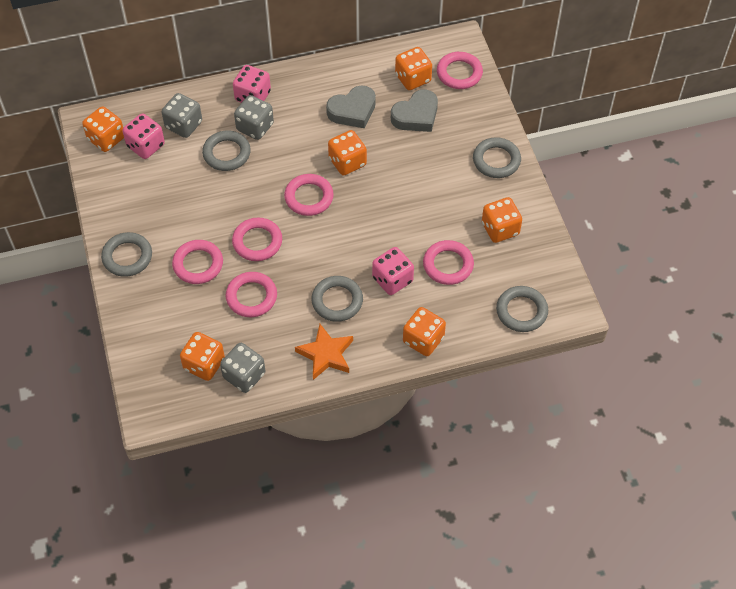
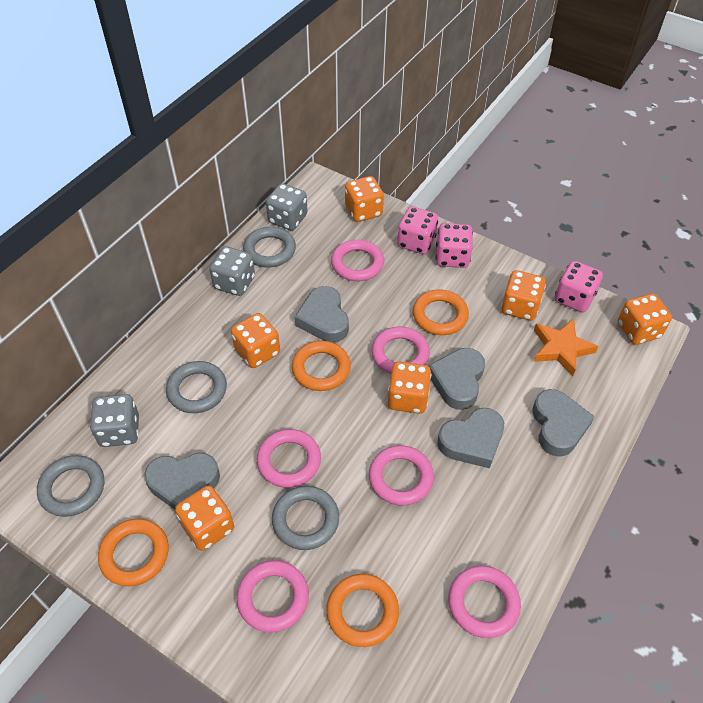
grey heart: [326,86,376,128] [391,90,438,132] = 2 -> [144,453,220,510] [295,286,349,342] [429,348,485,410] [437,408,504,468] [532,389,595,457] = 5
grey ring: [101,232,152,277] [202,131,251,171] [311,276,363,322] [473,137,521,178] [496,286,548,332] = 5 -> [37,455,104,517] [166,361,227,413] [243,227,296,268] [272,486,339,550] = 4
orange ring: none = 0 -> [98,518,169,586] [292,341,351,391] [326,574,399,647] [413,289,469,335] = 4

